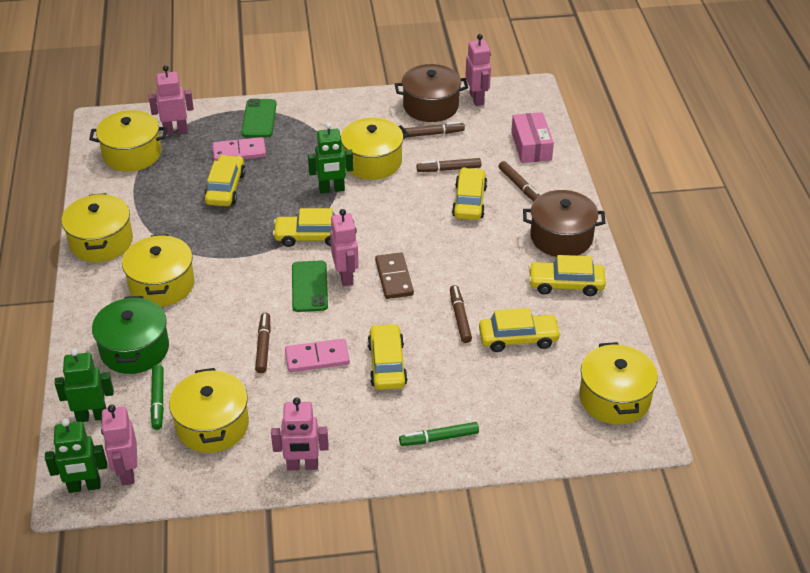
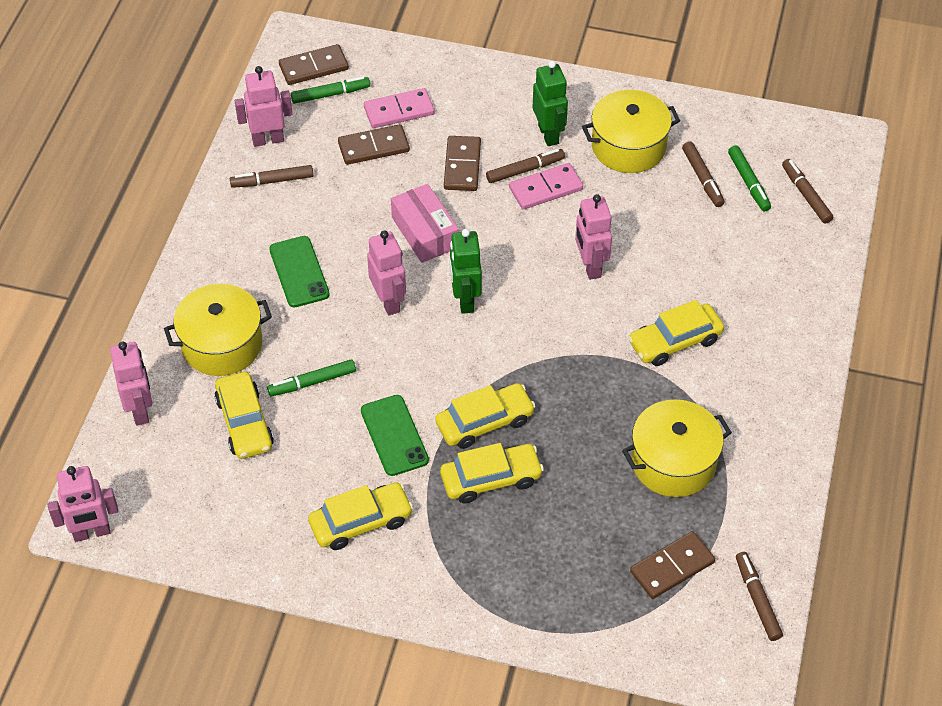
brown domino: [375,252,414,299] = 1 -> [279,44,349,85] [338,124,410,165] [444,136,481,191] [630,531,715,599] = 4
brown pot: [395,64,468,122] [523,190,606,257] = 2 -> none = 0
green marker: [150,365,164,430] [399,422,479,446] = 2 -> [267,359,356,397] [291,76,370,104] [728,145,771,212] = 3
green pot: [92,296,169,374] = 1 -> none = 0
green robot: [45,418,107,493] [55,349,114,422] [308,122,353,194] = 3 -> [450,229,482,314] [533,61,568,146] = 2
yellow car: [204,155,246,206] [273,208,335,247] [367,323,408,390] [452,167,487,220] [479,308,561,352] [528,255,606,296] = 6 -> [214,372,274,459] [308,482,413,550] [435,383,536,449] [440,443,544,503] [628,300,724,366] = 5
yellow pot: [61,193,133,262] [89,110,167,172] [122,234,195,307] [169,368,249,453] [341,118,409,180] [579,342,658,425] = 6 -> [164,284,272,376] [582,90,680,173] [622,399,732,497] = 3

